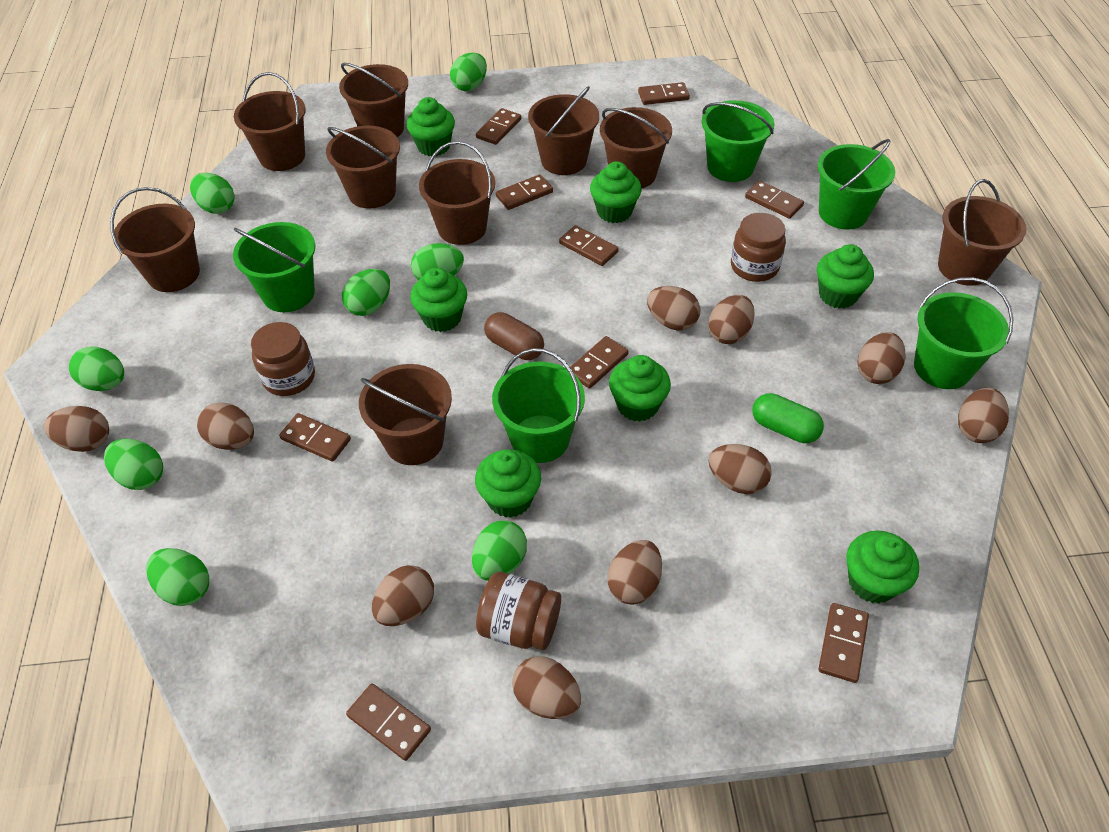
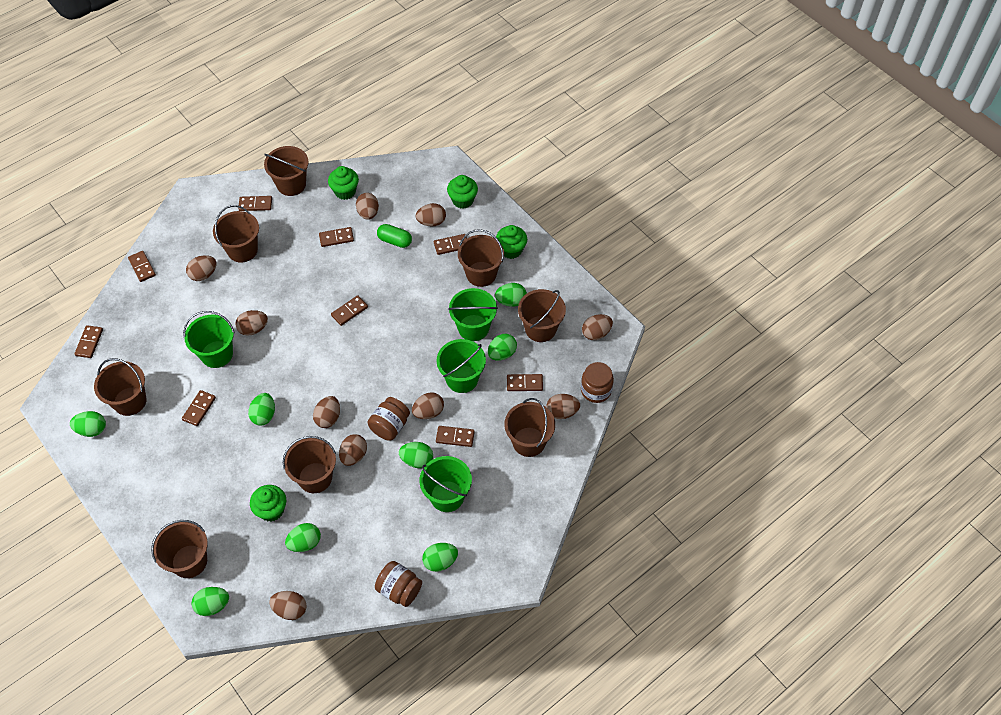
brown bucket: [110,187,200,292] [234,72,306,171] [326,126,400,209] [339,63,408,137] [359,364,452,465] [419,141,495,245] [528,86,599,175] [600,107,672,188] [938,179,1026,286] = 9 -> [94,358,147,416] [151,520,208,578] [213,205,259,263] [264,146,309,196] [283,436,336,493] [458,229,504,287] [504,398,555,457] [518,289,566,342] = 8
brown capsule: [484,312,544,360] = 1 -> none = 0
green bucket: [233,222,315,312] [492,348,585,463] [702,100,774,182] [818,139,895,230] [914,277,1013,389] = 5 -> [183,311,235,368] [419,456,472,512] [437,339,486,393] [448,288,498,341] = 4
green cupcake: [407,97,455,156] [410,268,467,332] [475,449,541,518] [590,161,642,223] [609,355,671,422] [817,244,874,309] [846,531,919,604] = 7 -> [250,485,286,522] [328,166,359,200] [447,175,478,209] [496,225,527,259] = 4

